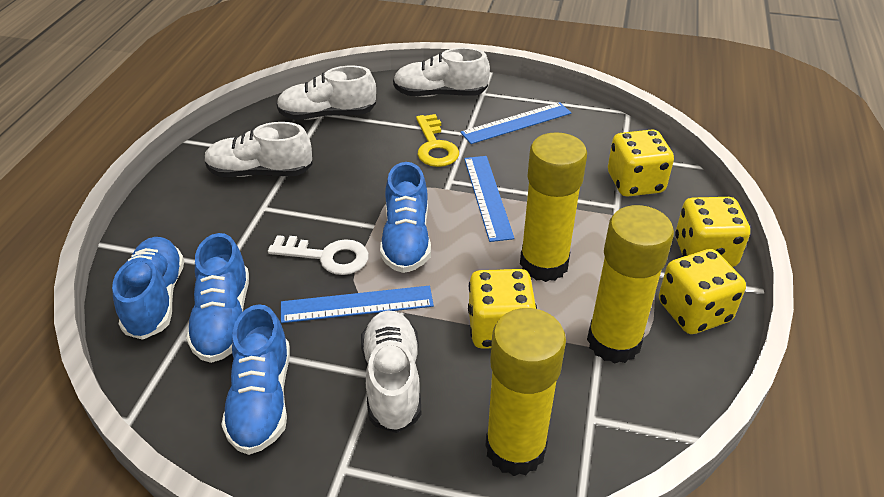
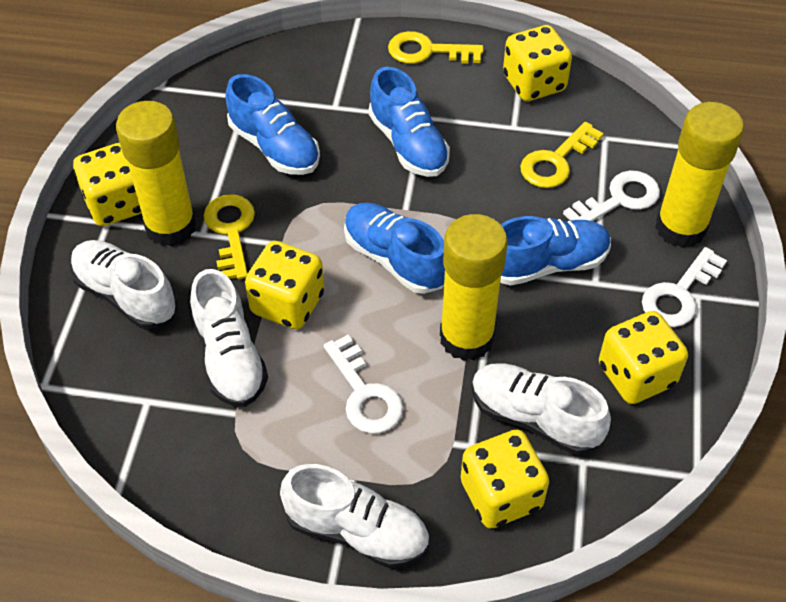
blue ruler: [281,286,434,323] [460,102,571,144] [464,156,514,242] = 3 -> none = 0
white key: [268,235,369,275] = 1 -> [324,335,403,434] [563,171,660,221] [642,247,727,327] = 3
yellow dice: [468,269,537,349] [608,130,674,197] [659,249,746,334] [675,197,750,267] = 4 -> [73,143,141,226] [245,241,324,329] [461,430,549,528] [503,25,572,101] [599,311,688,404] = 5
yellow key: [416,114,459,167] = 1 -> [204,194,255,279] [388,31,483,64] [520,122,604,188] = 3

